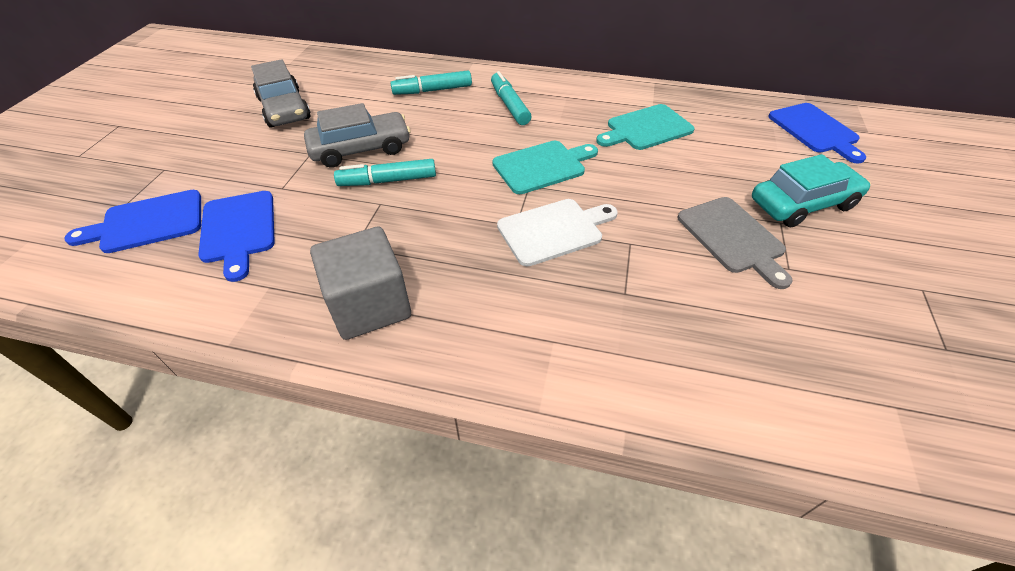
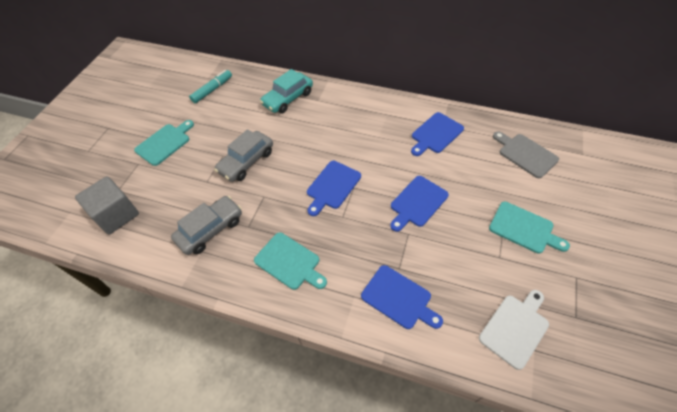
blue cutting board: [65,190,201,253] [198,191,275,282] [768,103,866,164] = 3 -> [307,161,361,216] [361,265,443,329] [390,176,449,232] [411,112,464,156] = 4
turquoise cutting board: [492,141,598,194] [596,104,695,150] = 2 -> [134,120,194,166] [254,232,327,290] [489,202,570,254] = 3
turquoise marker: [334,159,436,186] [390,71,472,95] [491,71,532,125] = 3 -> [189,70,232,103] = 1

